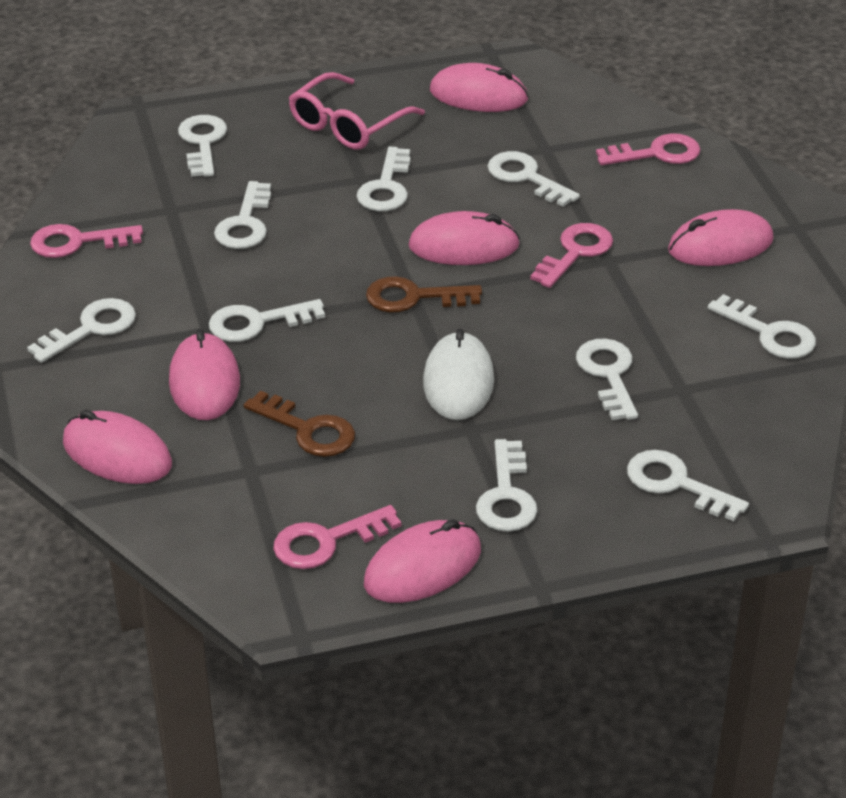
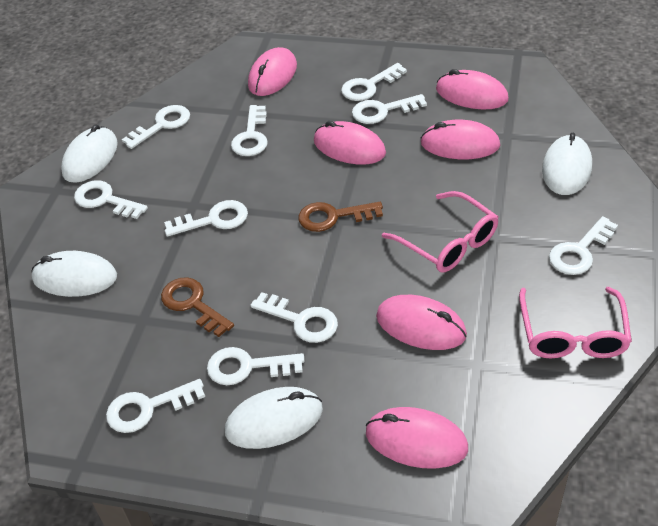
pink glasses: [289,72,425,150] = 1 -> [382,191,498,273] [519,287,632,358] = 2
pink key: [30,224,143,258] [273,505,402,569] [530,223,613,288] [596,133,701,165] = 4 -> none = 0
white mouse: [423,329,494,420] = 1 -> [31,251,117,297] [61,125,118,183] [225,387,323,449] [542,133,592,195] = 4

